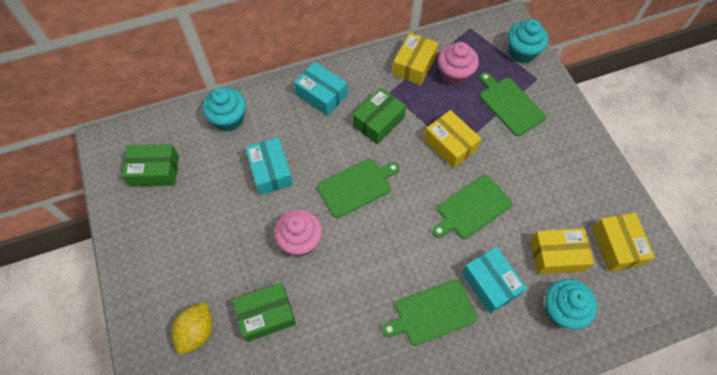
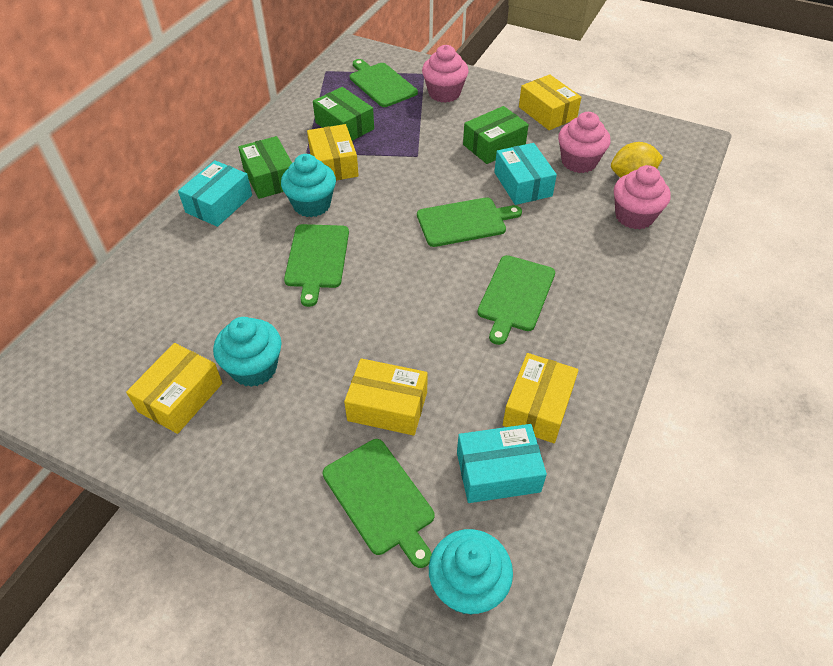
green cutting board: [317,159,400,218] [382,279,477,346] [432,175,512,239] [479,72,546,136] = 4 -> [284,224,349,307] [323,439,434,568] [350,59,418,107] [417,197,522,247] [477,255,555,345] = 5
pink cupcake: [274,209,322,256] [438,42,479,86] = 2 -> [422,45,469,103] [558,112,611,173] [614,165,671,229] = 3
yellow box: [392,32,439,85] [424,110,481,168] [530,228,594,274] [592,213,655,272] = 4 -> [126,343,222,434] [307,124,359,181] [344,358,428,436] [503,353,579,443] [519,74,582,130] = 5

